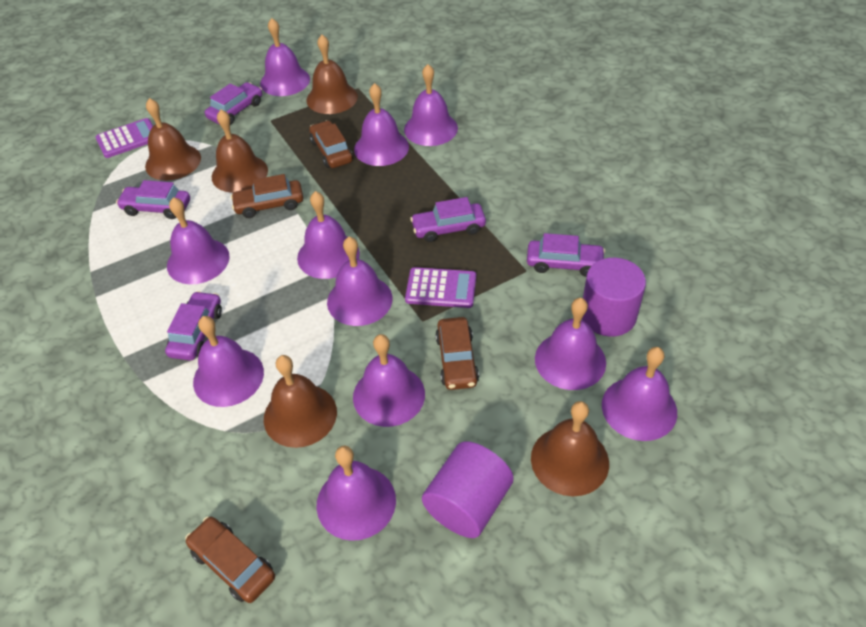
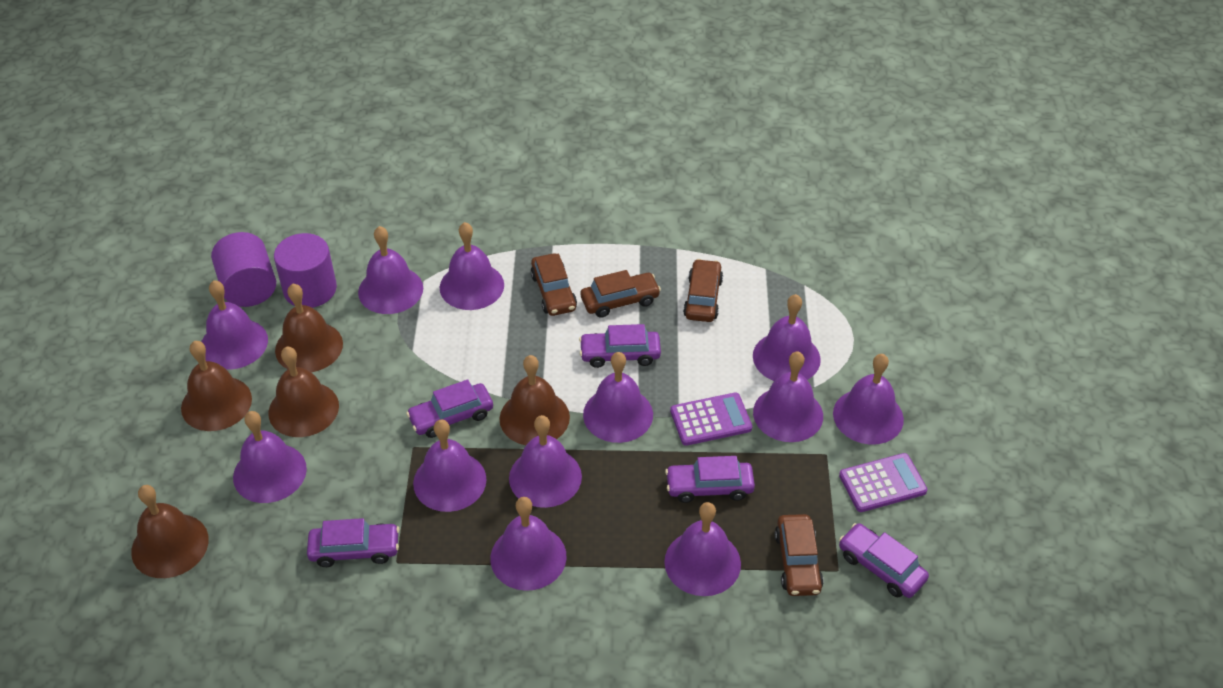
purple bell: [167,197,230,284] [193,316,264,407] [260,18,310,96] [297,191,360,279] [316,446,396,541] [327,237,393,326] [353,334,425,427] [354,83,409,166] [404,64,458,146] [535,298,606,390] [602,347,677,441] = 11 -> [201,280,268,370] [233,411,307,503] [358,226,423,314] [413,419,487,512] [440,222,504,310] [490,497,567,591] [509,415,582,508] [583,352,653,443] [664,502,741,596] [753,294,821,381] [753,351,823,442] [833,354,904,445] = 12

